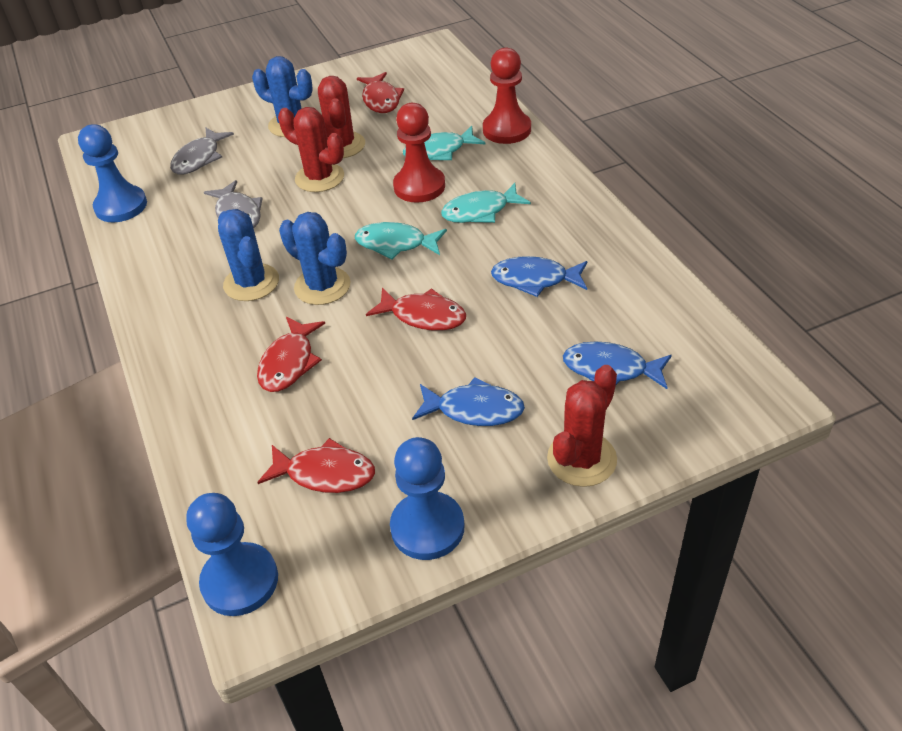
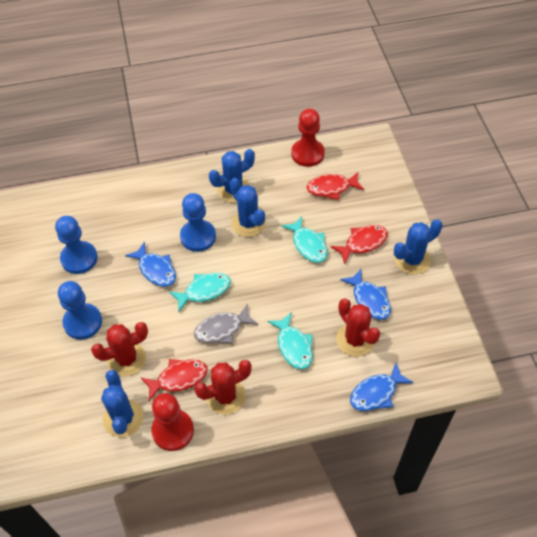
blue cactus: [218,209,279,301] [252,56,313,137] [279,212,350,305] = 3 -> [101,370,143,437] [209,149,255,203] [229,178,266,237] [394,219,442,274] = 4
grey fish: [170,128,234,175] [204,180,263,228] = 2 -> [194,304,258,344] = 1
red fish: [257,317,325,392] [257,438,375,493] [357,72,404,113] [366,288,466,331] = 4 -> [141,359,208,401] [307,172,364,200] [331,225,388,264] = 3

